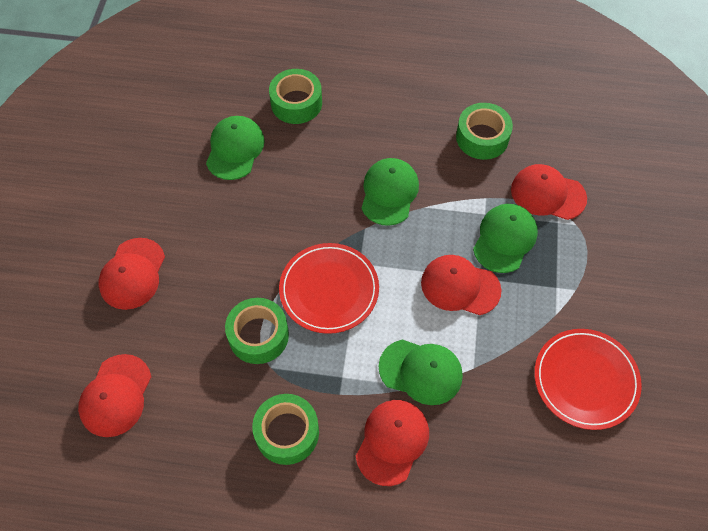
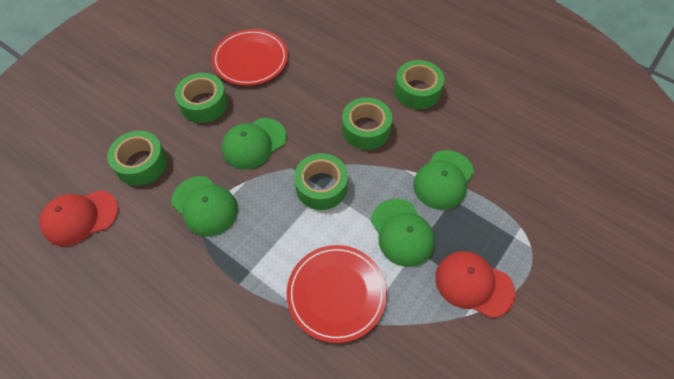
green tape: [225,298,289,364] [252,394,319,465] [269,69,322,124] [456,103,513,160] = 4 -> [107,131,167,186] [175,73,228,123] [294,153,348,210] [342,97,392,150] [394,60,444,109] = 5
red cap: [78,354,151,437] [98,238,165,310] [356,400,429,486] [421,255,502,315] [511,164,587,220] = 5 -> [39,190,118,246] [435,251,515,318] = 2

